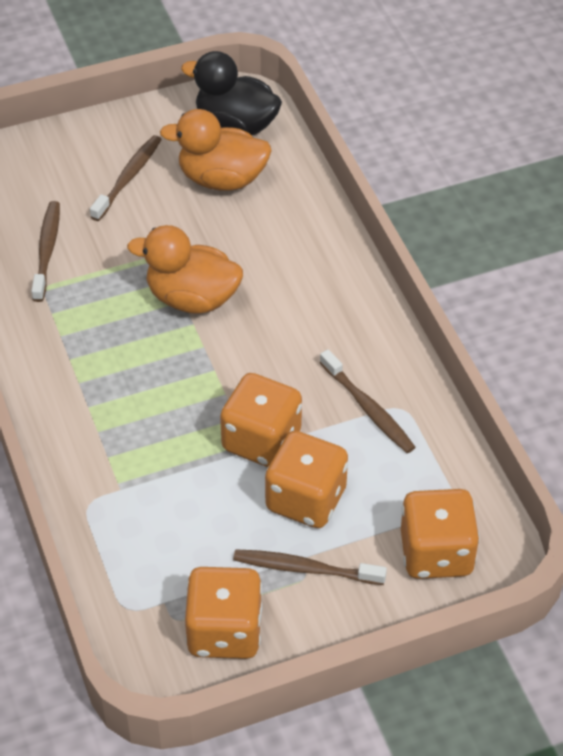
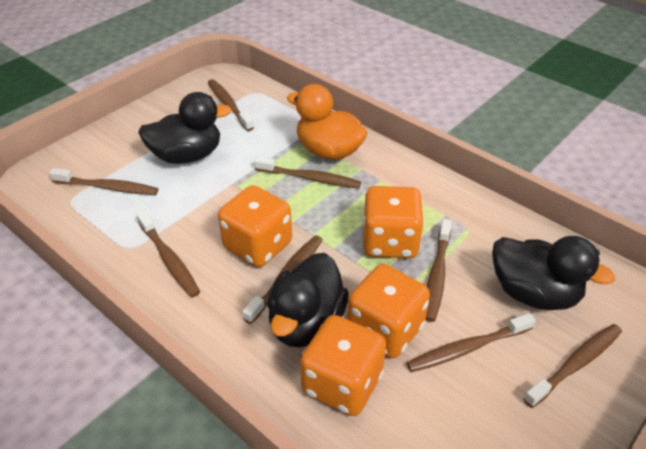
black duck: [181,51,282,135] = 1 -> [138,92,232,164] [268,253,349,348] [492,236,615,310] = 3
brown toothbrush: [31,201,60,302] [90,135,162,221] [233,549,387,585] [320,349,415,453] = 4 -> [49,168,158,195] [136,211,200,297] [208,79,254,131] [242,235,323,324] [254,156,361,188] [407,313,536,372] [426,219,452,322] [523,324,622,408] = 8
orange duck: [127,225,243,314] [160,109,272,191] = 2 -> [287,84,367,160] = 1

